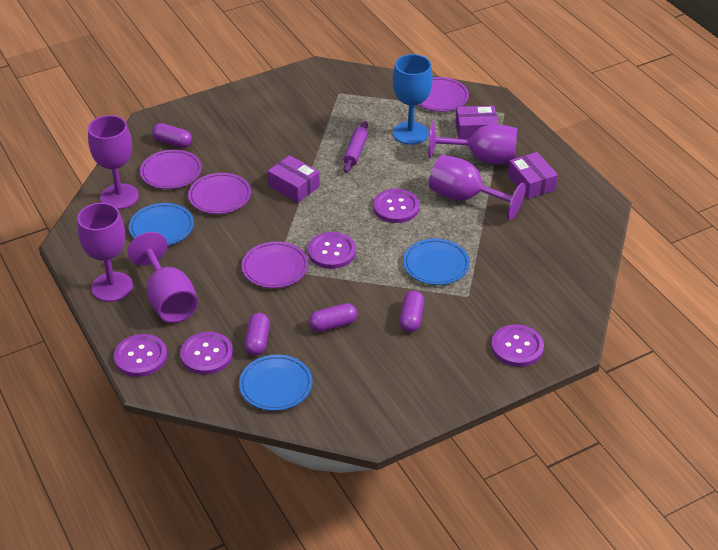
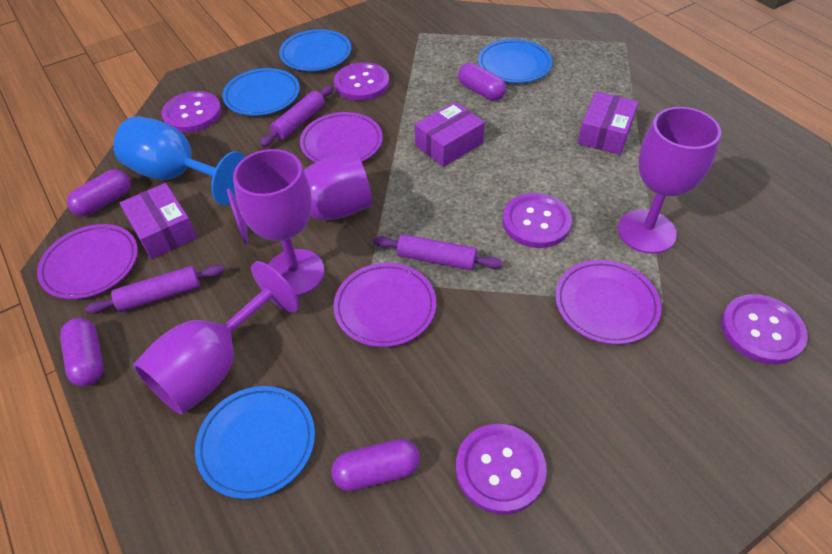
blue plate: [129,203,194,246] [239,355,312,411] [403,239,470,285] = 3 -> [195,386,315,499] [222,68,300,116] [279,29,351,71] [478,39,553,83] = 4
purple goblet: [77,203,133,302] [88,115,139,209] [127,232,198,323] [429,121,517,165] [429,155,526,220] = 5 -> [133,261,299,415] [227,153,372,245] [233,149,324,296] [618,107,721,254] = 4
purple rolling pin: [343,121,368,173] = 1 -> [85,264,225,314] [260,85,333,147] [373,234,502,270] = 3

